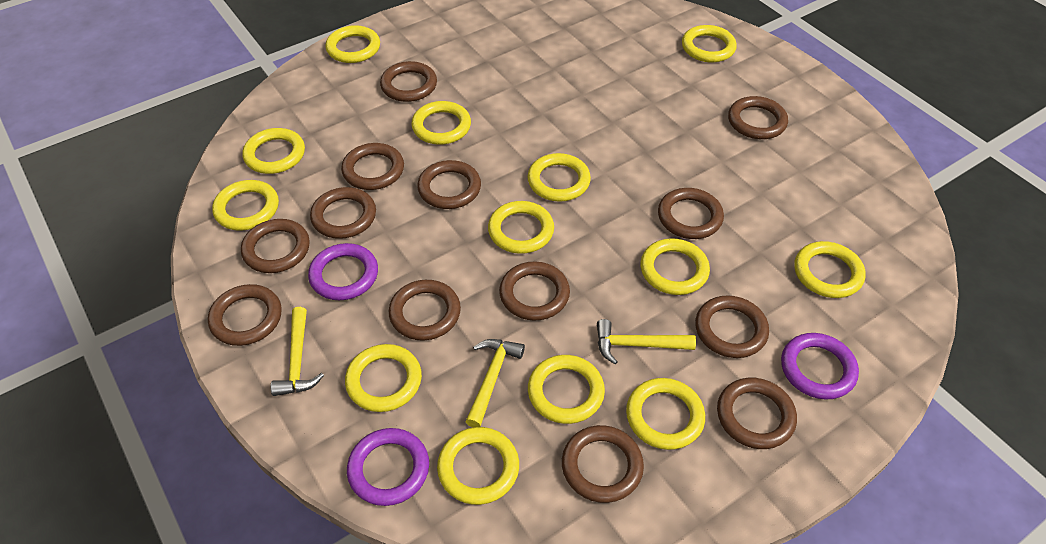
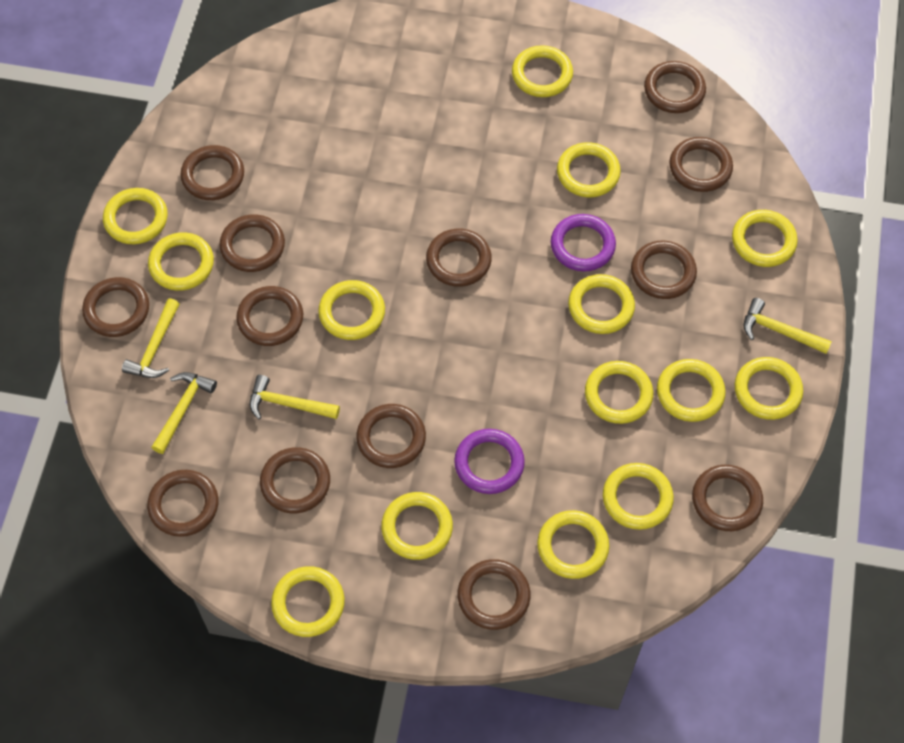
purple ring: [308,243,378,300] [347,428,429,506] [781,333,859,400] = 3 -> [454,429,525,494] [551,214,616,272] = 2
yellow hammer: [271,307,324,396] [465,339,525,427] [597,319,696,364] = 3 -> [122,298,180,378] [151,372,217,454] [250,375,340,419] [744,298,832,354] = 4
yellow ring: [212,180,279,231] [242,128,305,174] [325,25,380,63] [345,344,422,412] [411,101,471,145] [437,427,519,505] [488,201,554,254] [527,153,591,202] [528,355,605,424] [626,378,705,450] [640,238,710,295] [682,25,737,63] [794,241,866,298] = 13 -> [103,188,168,244] [148,232,214,291] [271,566,345,637] [318,280,385,340] [381,492,453,560] [512,45,573,97] [537,510,609,579] [557,142,621,197] [568,274,635,334] [585,361,653,424] [603,463,674,530] [657,359,726,422] [732,210,798,267] [735,357,803,420] = 14

